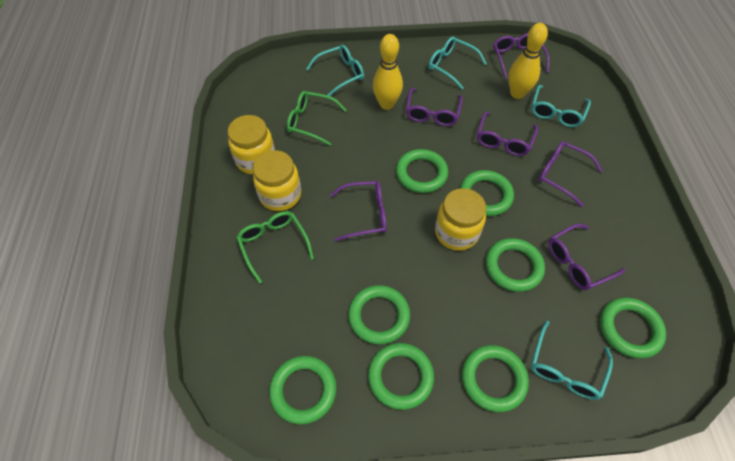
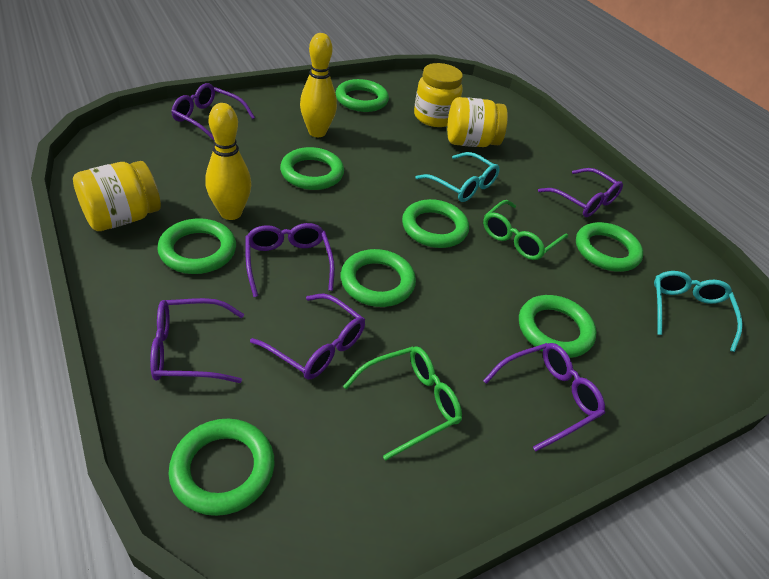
turquoise glasses: [306,45,364,96] [428,36,487,90] [531,85,591,127] [531,320,613,400] = 4 -> [416,152,500,202] [654,271,743,352] = 2

